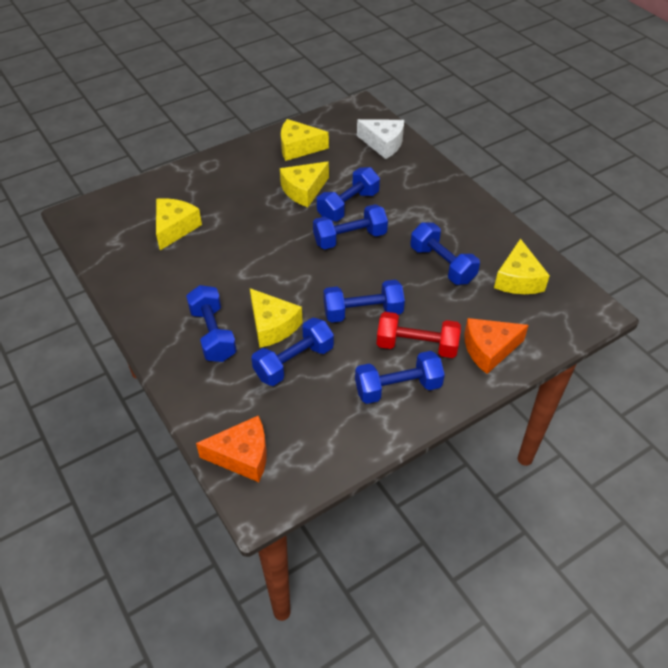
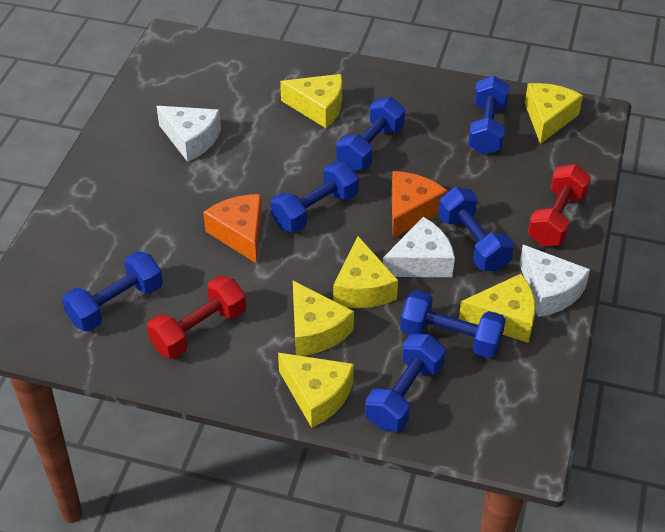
red dumbbell: [377,312,461,358] = 1 -> [147,276,246,359] [528,164,591,246] = 2
white cheese: [357,119,404,159] = 1 -> [157,106,221,162] [383,217,455,277] [519,245,590,317] = 3
yellow cheese: [156,198,202,250] [250,288,303,348] [280,161,329,207] [281,119,329,161] [494,238,550,294] = 5 -> [278,353,354,428] [280,74,342,128] [293,281,354,356] [333,236,398,308] [459,274,535,343] [525,83,583,144] = 6

